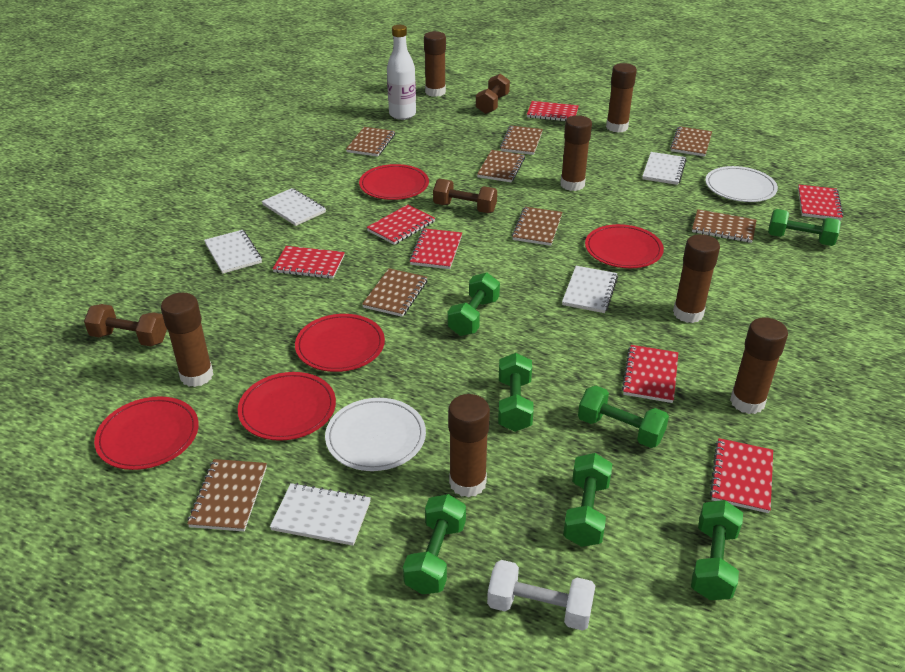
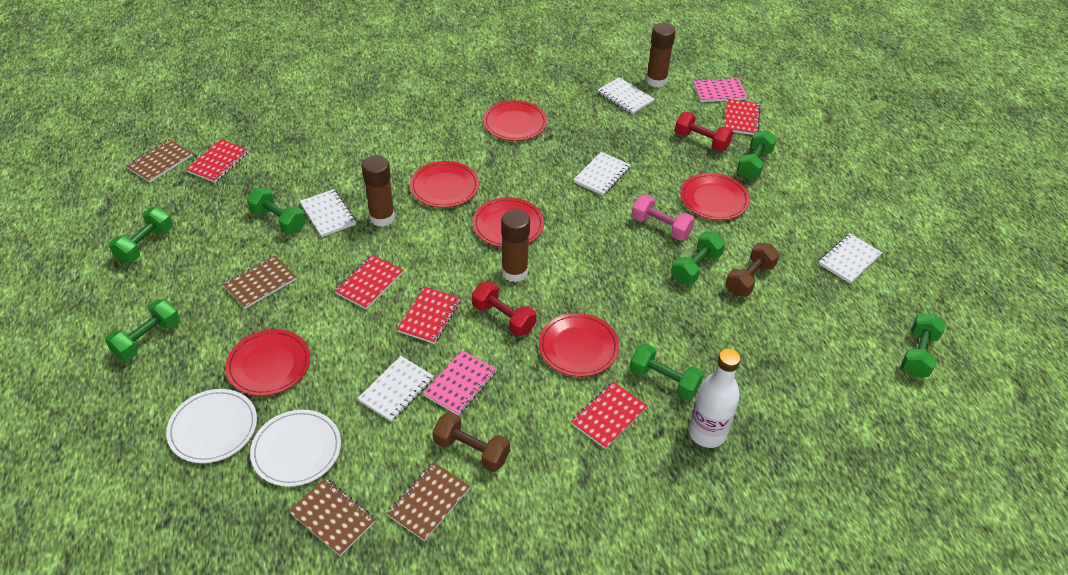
brown dumbbell: [84,304,167,346] [433,179,497,213] [476,74,510,114] = 3 -> [433,411,510,472] [725,243,780,297] = 2
brown glue stick: [161,293,214,387] [424,31,446,97] [448,394,490,498] [561,115,592,191] [606,63,637,132] [673,234,720,323] [730,318,788,414] = 7 -> [362,155,395,227] [501,209,530,282] [646,23,676,88] = 3
brown notebook: [187,459,267,531] [346,127,395,157] [362,268,428,317] [477,150,525,182] [500,126,543,155] [512,207,562,246] [670,126,712,157] [692,209,756,243] = 8 -> [126,139,193,183] [223,255,297,309] [289,478,376,556] [387,462,470,541] = 4
pink dumbbell: none = 0 -> [631,194,695,240] = 1
pink notebook: none = 0 -> [423,350,497,415] [693,77,747,102] = 2
red dumbbell: none = 0 -> [472,281,536,337] [675,112,733,151] = 2
red notebook: [272,246,345,279] [366,205,435,245] [409,228,462,269] [527,101,579,121] [622,345,678,403] [710,438,773,513] [798,185,844,220] = 7 -> [186,139,249,183] [334,254,403,309] [397,287,461,344] [571,382,648,449] [724,99,761,135] = 5
red plate: [94,396,199,470] [238,372,336,441] [295,314,385,372] [359,164,429,200] [585,224,664,268] = 5 -> [225,329,310,396] [410,161,479,208] [473,197,544,247] [483,100,547,141] [539,313,619,377] [680,173,750,220] = 6
white dumbbell: [487,560,596,631] = 1 -> none = 0

